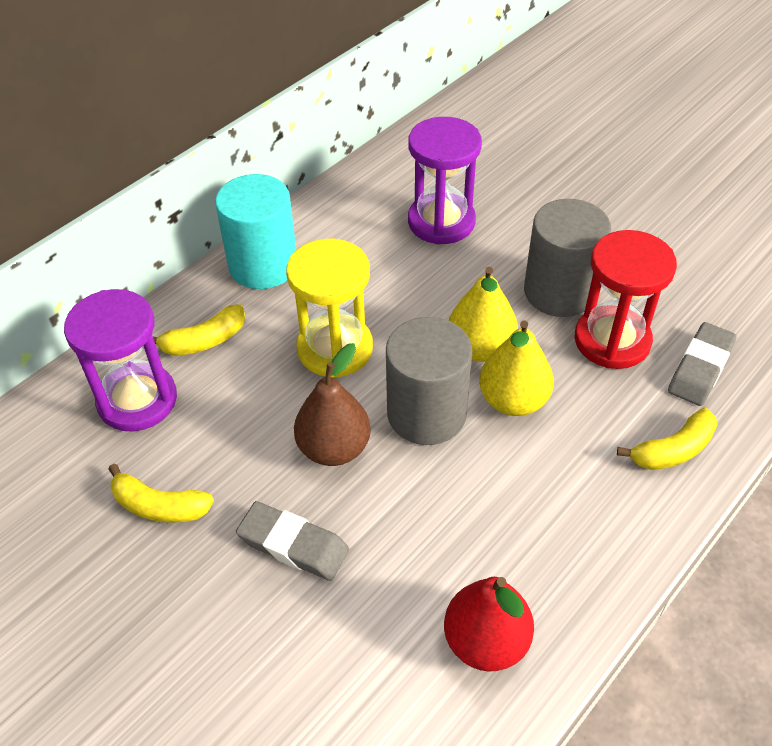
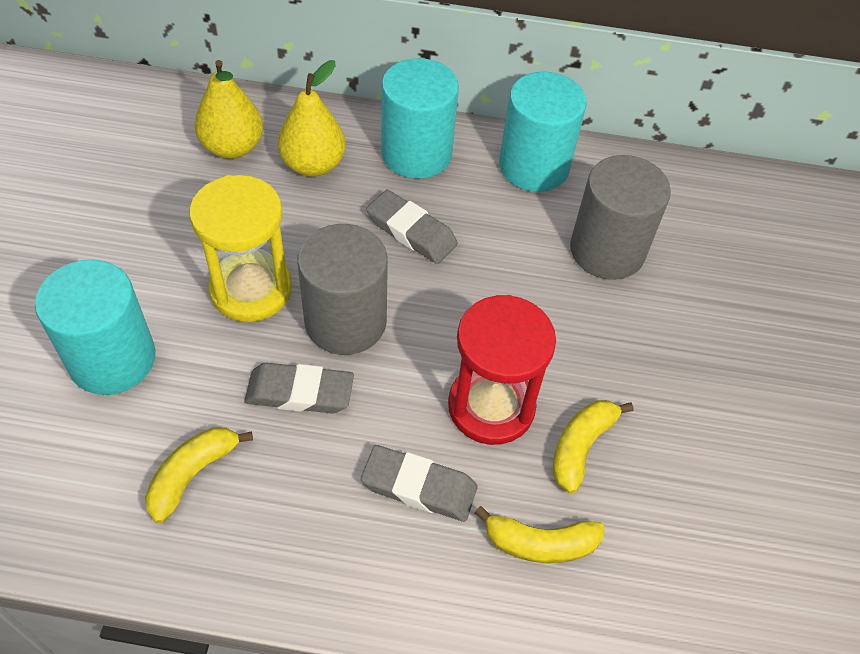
brown pear: [294,343,371,466] = 1 -> none = 0
grey eraser: [236,501,349,581] [668,322,737,406] = 2 -> [244,363,354,413] [361,445,477,522] [366,190,458,264] = 3
purple hourglass: [64,289,177,432] [408,117,482,245] = 2 -> none = 0
red pear: [444,577,534,671] = 1 -> none = 0
turquoise cylinder: [215,174,296,289] = 1 -> [35,259,155,395] [381,58,459,179] [499,72,587,192] = 3

